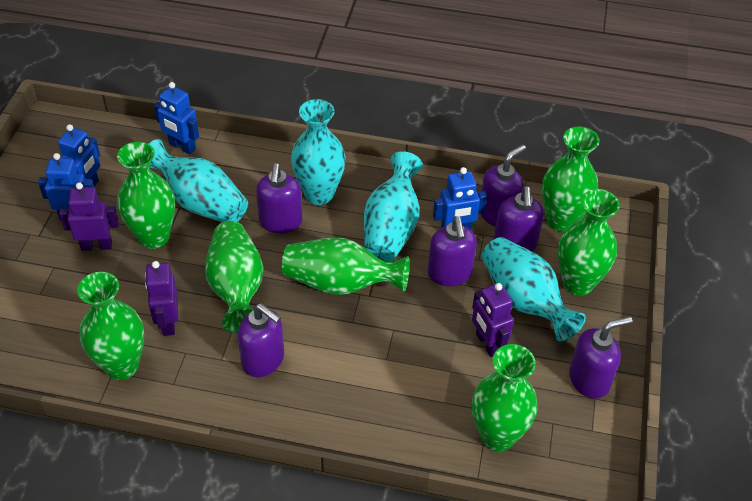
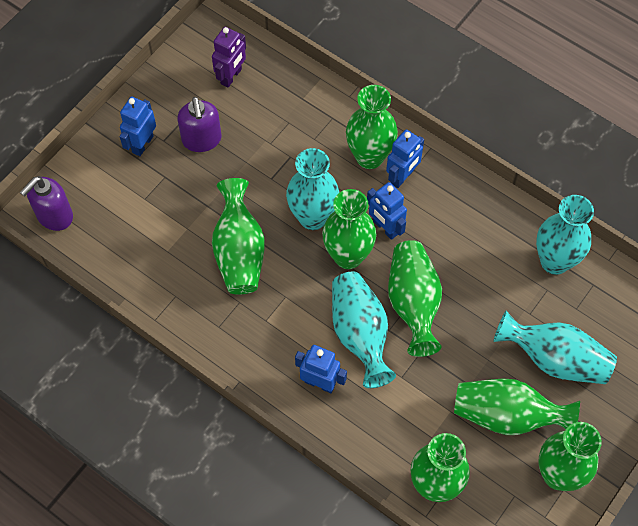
purple robot: [59,183,119,251] [145,261,178,336] [472,283,514,357] = 3 -> [212,27,246,87] = 1
purple soap dispenser: [237,303,284,377] [256,163,302,233] [428,216,477,286] [480,144,526,227] [494,186,544,251] [569,316,633,399] = 6 -> [20,176,73,231] [177,97,222,152] = 2

